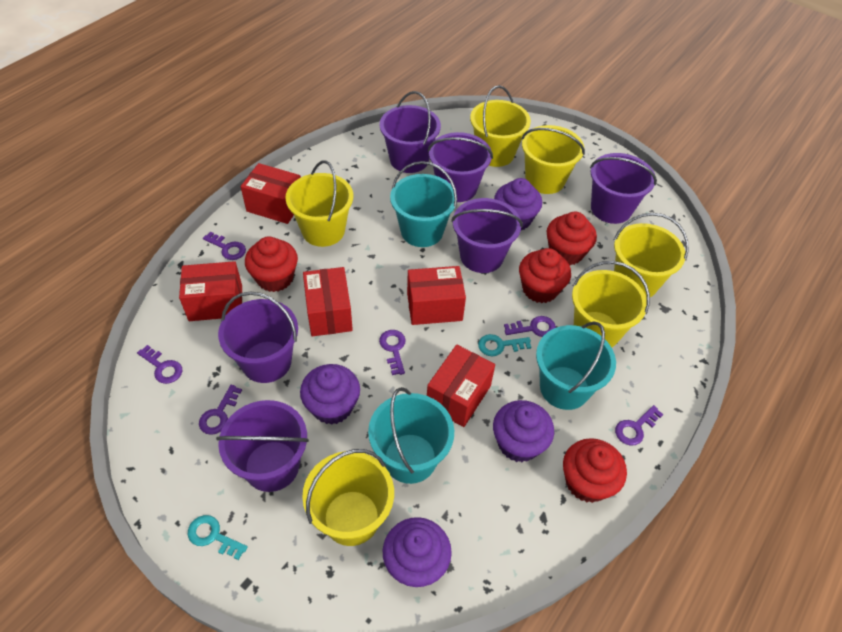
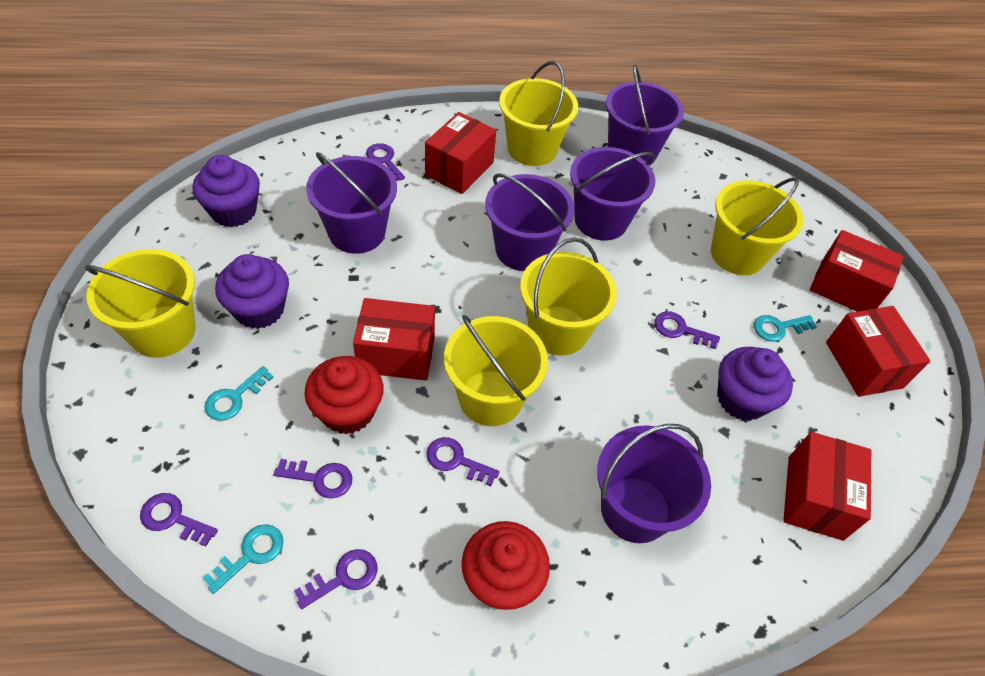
purple bucket: [216,400,309,492] [218,291,298,383] [380,91,441,173] [428,132,493,202] [451,198,523,273] [590,153,657,224] = 6 -> [306,152,397,254] [485,173,574,271] [570,147,655,241] [597,424,711,543] [606,65,684,166] = 5
purple cupcake: [300,364,360,425] [383,517,452,587] [493,400,554,462] [494,178,542,230] = 4 -> [192,155,260,227] [215,254,289,329] [717,347,793,421] = 3
red cupcake: [245,236,298,292] [519,248,571,303] [546,212,597,266] [563,438,627,503] = 4 -> [304,356,384,434] [462,521,550,610] = 2
turquoise bucket: [368,387,454,484] [390,161,457,247] [536,321,616,410] = 3 -> none = 0
turquoise key: [188,515,248,560] [478,334,531,356] = 2 -> [203,524,284,594] [204,366,274,421] [754,315,817,342] = 3
yellow bucket: [285,161,353,247] [302,449,394,546] [470,85,531,167] [522,125,585,194] [572,261,650,347] [614,213,688,299] = 6 -> [85,249,196,358] [444,315,548,426] [499,61,578,166] [520,238,617,356] [711,177,803,275] = 5

